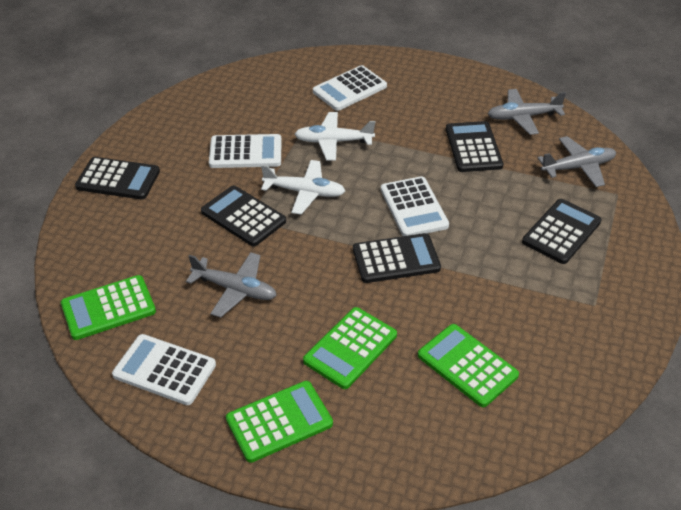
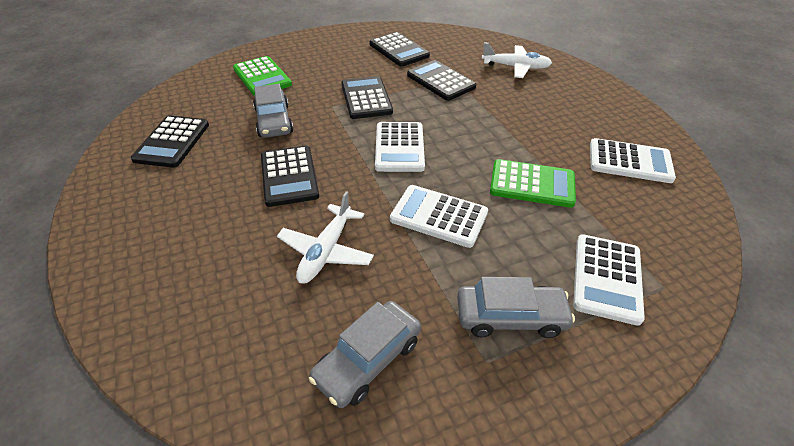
green calculator: [61,275,156,340] [226,381,333,463] [303,307,397,389] [418,324,519,407] = 4 -> [233,56,292,96] [490,159,576,208] = 2
grey car: none = 0 -> [253,84,294,138] [309,301,421,408] [457,277,575,338] = 3
grey plane: [186,252,277,318] [488,89,566,135] [538,136,616,187] = 3 -> none = 0

